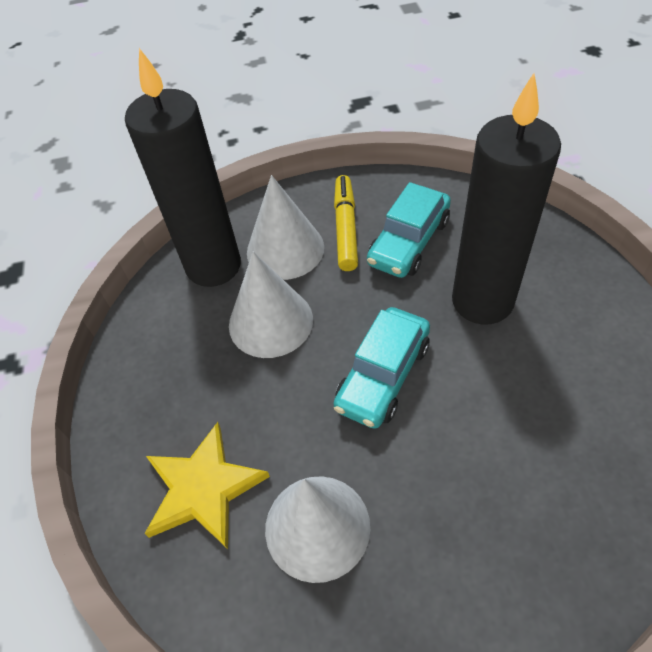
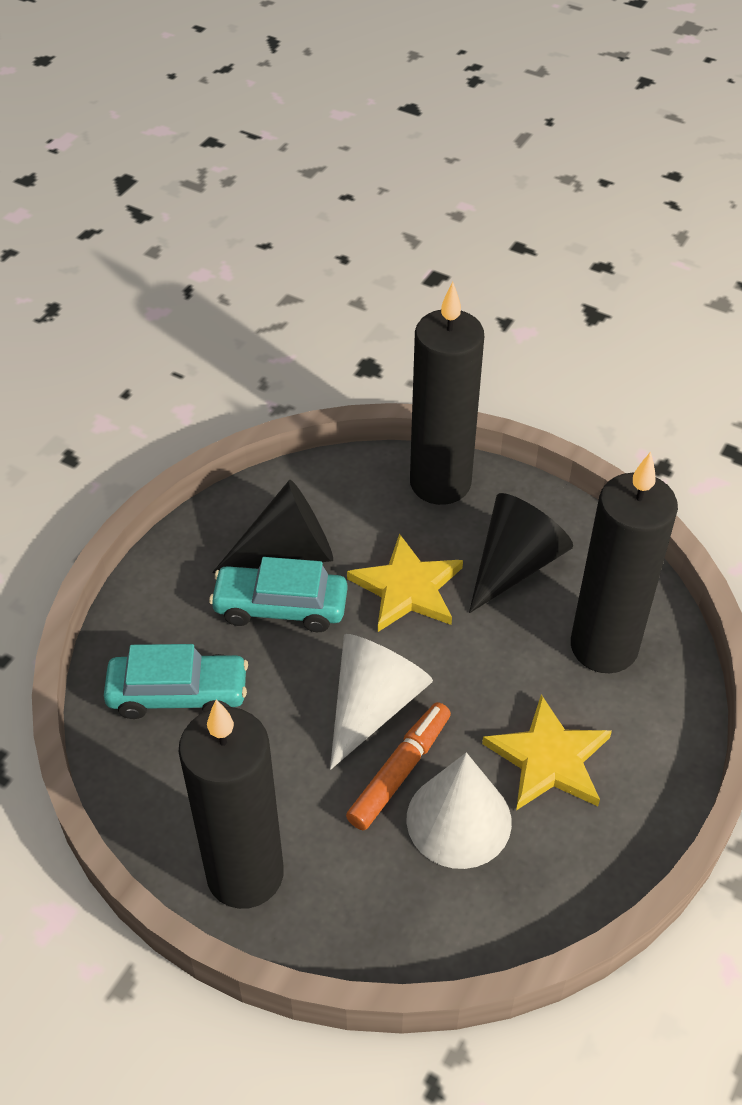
black candle: [125,48,241,287] [452,73,561,325] = 2 -> [179,699,284,909] [410,282,484,505] [571,452,678,673] = 3
black cone: none = 0 -> [212,480,333,573] [469,493,573,613] = 2
orange marker: none = 0 -> [346,702,451,830] = 1
white cone: [229,252,313,358] [247,175,324,280] [265,476,370,583] = 3 -> [330,634,433,769] [406,753,512,869] = 2
yellow marker: [334,175,358,271] = 1 -> none = 0
yellow star: [144,422,270,549] = 1 -> [347,533,463,632] [482,694,612,810] = 2

